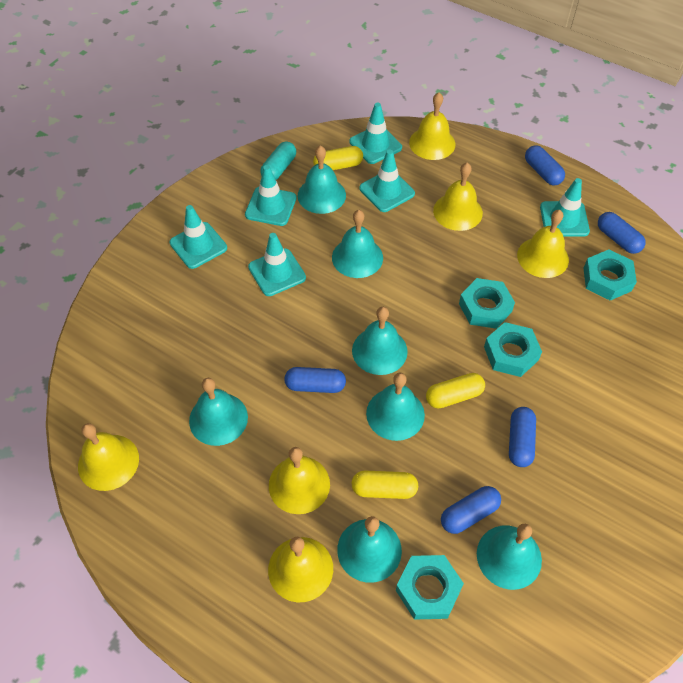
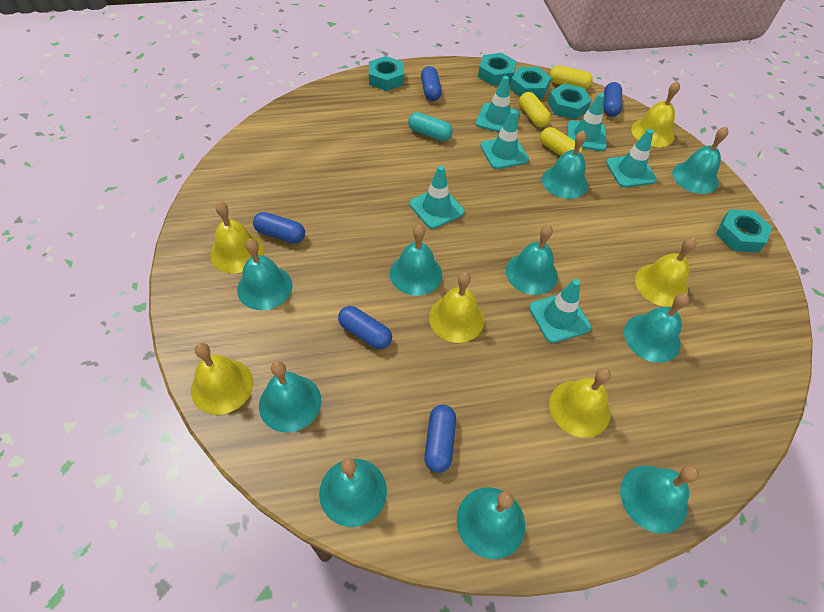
turquoise bell: [189,378,248,446] [298,145,346,214] [332,210,383,278] [337,516,402,583] [352,307,408,375] [366,373,425,441] [477,524,542,590] = 7 -> [237,239,293,310] [259,361,321,433] [319,458,387,527] [390,225,443,296] [457,487,525,559] [506,225,558,295] [542,130,588,199] [620,465,699,534] [624,293,689,363] [672,126,729,194] = 10
turquoise nut: [396,555,464,620] [459,278,515,329] [484,322,542,377] [583,250,637,301] = 4 -> [369,56,404,91] [478,53,517,86] [510,67,551,99] [548,84,592,120] [716,209,772,252] = 5

